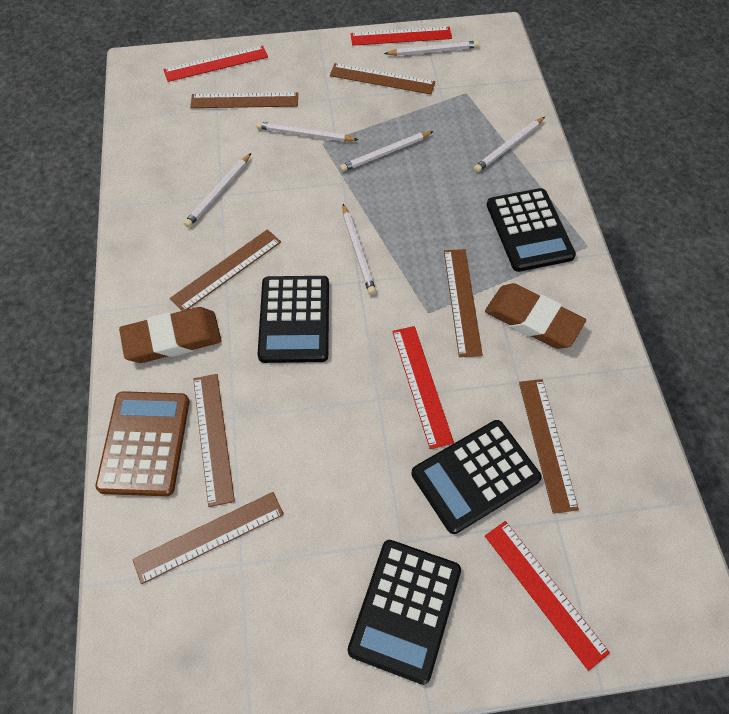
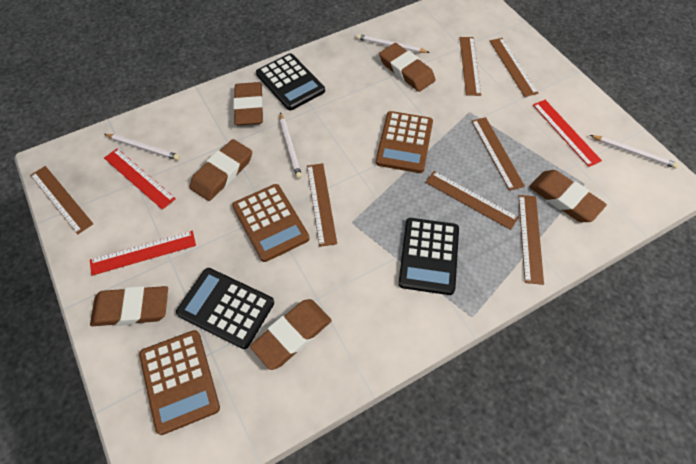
black calculator: [258,276,329,363] [348,540,461,685] [411,420,542,534] [487,188,576,272] = 4 -> [176,268,274,349] [256,53,325,110] [398,218,459,295] = 3
brown calculator: [95,391,190,496] = 1 -> [139,330,220,435] [232,184,310,262] [376,111,433,173] = 3
brown eraser: [119,307,221,363] [485,283,586,349] = 2 -> [90,286,168,326] [190,139,252,201] [233,82,263,125] [250,299,332,370] [379,43,436,92] [529,170,607,222] = 6
red ruler: [163,45,268,82] [351,26,452,46] [392,326,454,449] [485,521,610,671] = 4 -> [90,231,196,276] [104,148,176,210] [533,100,602,167] = 3
white pencil: [184,153,251,228] [256,122,358,141] [340,131,433,172] [343,204,376,295] [384,41,479,56] [474,117,545,172] = 6 -> [104,134,180,160] [280,112,302,179] [357,34,430,53] [590,135,679,169] = 4

